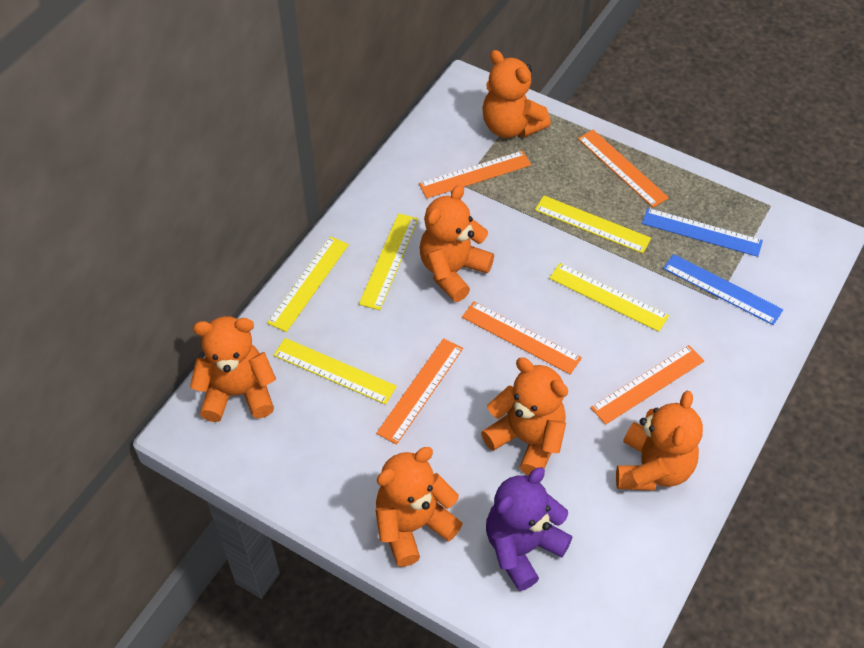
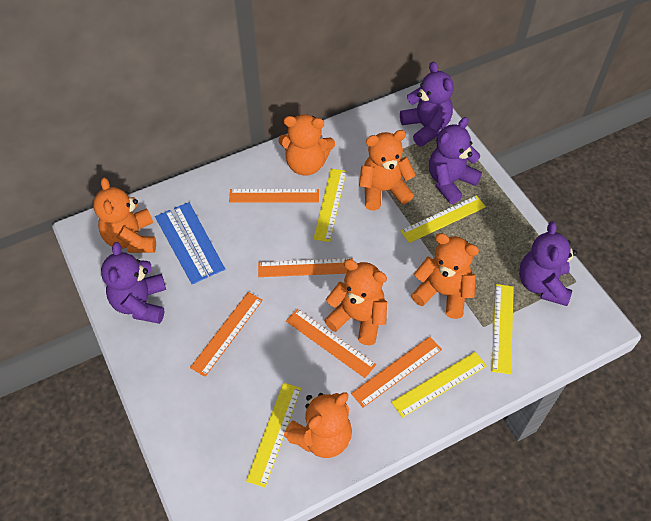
purple teddy bear: [486,467,573,591] = 1 -> [101,242,166,324] [400,62,454,147] [429,117,482,204] [519,221,577,306] = 4

